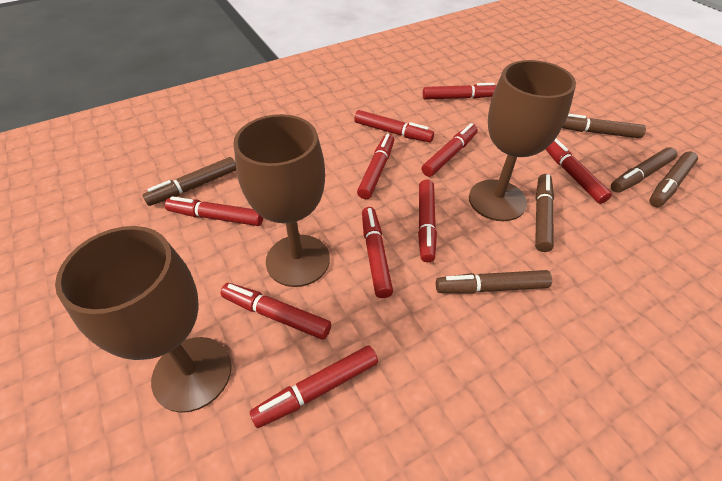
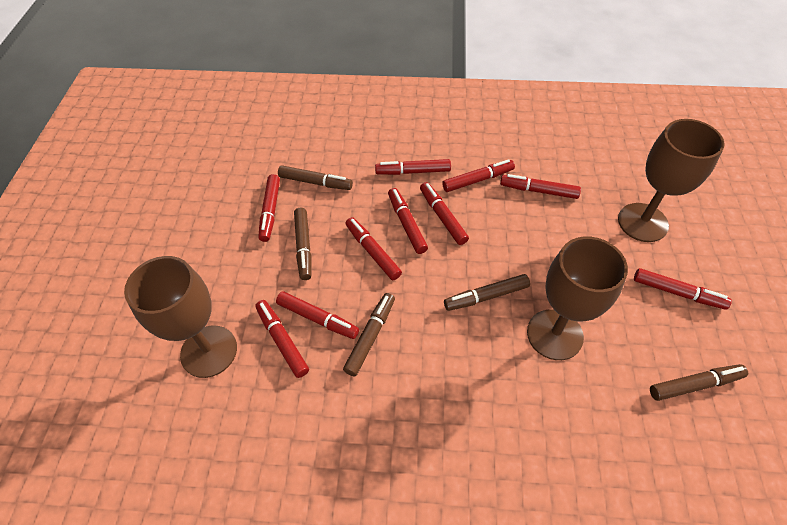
brown marker: [142,157,236,206] [436,270,552,294] [535,174,554,252] [562,114,646,138] [611,147,677,193] [649,151,698,207] = 6 -> [278,165,353,190] [294,208,311,280] [343,293,395,376] [444,274,530,311] [650,364,748,401] = 5

